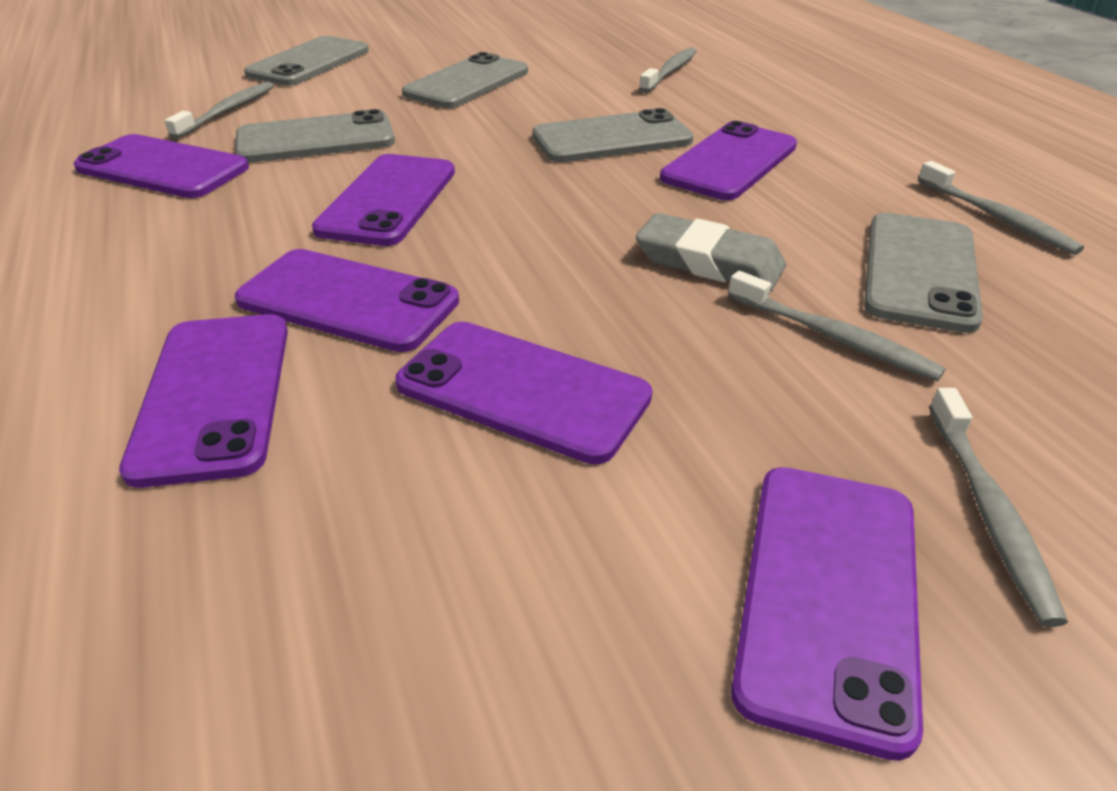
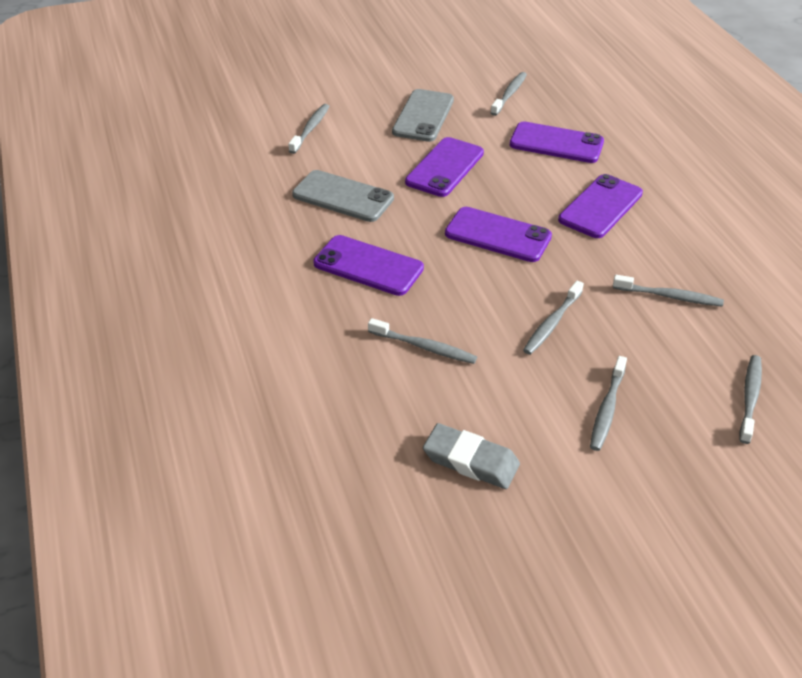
grey phone: [236,109,395,163] [244,36,369,86] [402,52,528,108] [532,108,694,162] [864,213,983,333] = 5 -> [292,170,394,222] [392,89,454,142] = 2
grey toothbrush: [165,82,274,139] [639,47,697,93] [728,271,946,381] [918,161,1084,255] [929,388,1068,627] = 5 -> [288,104,330,154] [368,318,477,364] [491,72,527,116] [523,281,584,355] [590,356,627,451] [613,275,724,307] [739,355,762,444] = 7
purple phone: [73,134,249,198] [119,314,288,488] [235,249,459,352] [312,154,455,246] [395,322,652,464] [660,121,797,200] [731,467,923,761] = 7 -> [313,235,424,296] [405,137,484,197] [445,207,552,262] [510,121,604,163] [558,174,643,238] = 5

